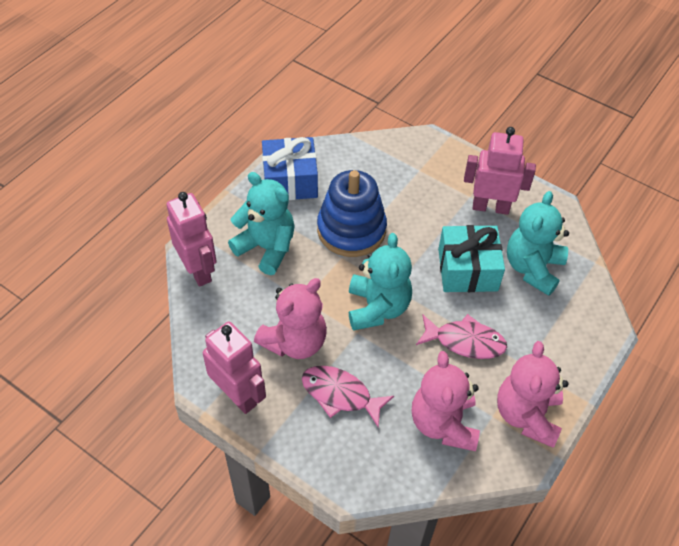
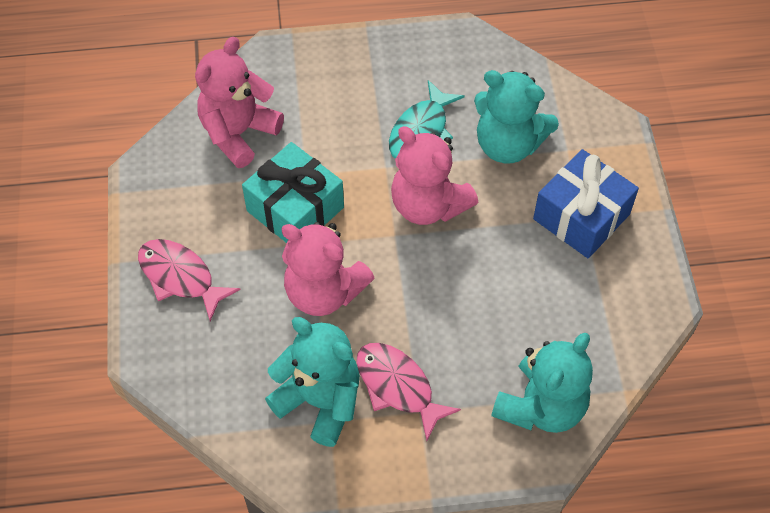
blue stacking toy: [317,170,387,257] = 1 -> none = 0
pink robot: [167,192,217,287] [203,322,266,414] [464,127,536,215] = 3 -> none = 0
turquoise fish: none = 0 -> [389,80,465,159] = 1

